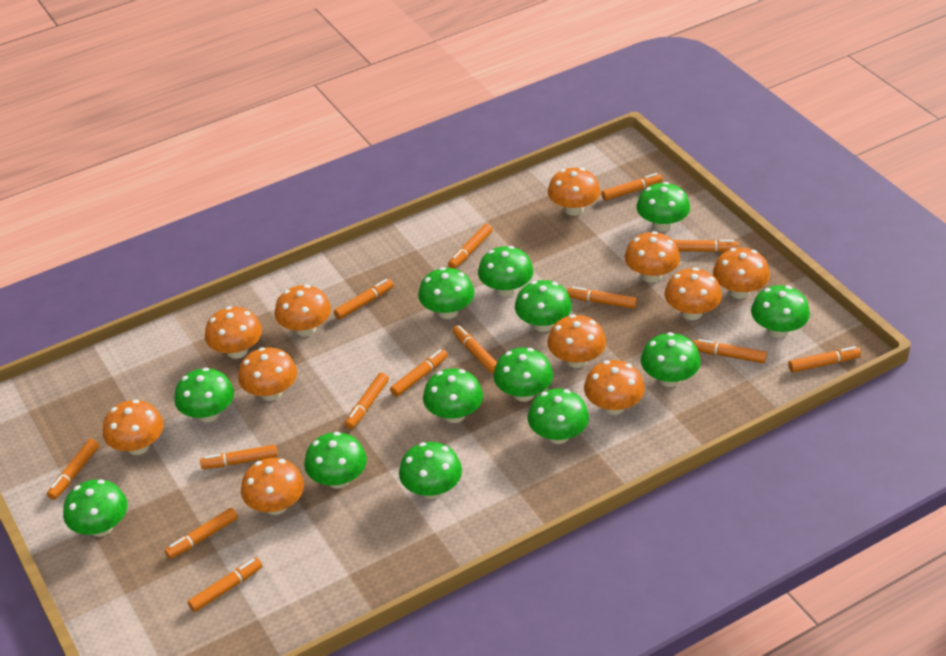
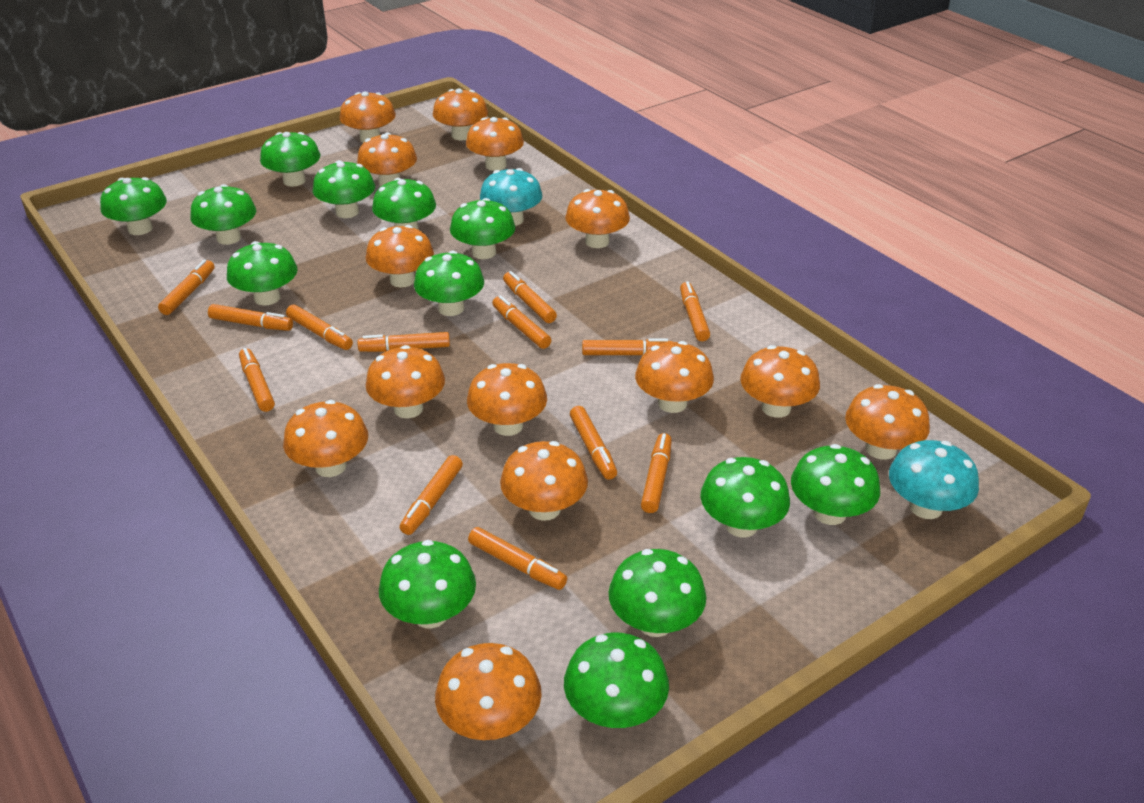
orange marker: [47,439,99,500] [165,508,238,559] [188,558,262,612] [200,445,278,469] [334,279,394,319] [345,372,389,429] [390,349,448,397] [448,224,492,269] [453,325,497,374] [567,286,637,309] [601,173,663,201] [673,240,738,252] [694,339,767,363] [789,346,861,373] = 14 -> [158,260,215,315] [208,304,293,331] [239,348,275,412] [286,304,353,350] [357,332,450,352] [399,455,463,535] [468,527,567,590] [492,295,551,349] [503,271,557,323] [570,406,617,480] [582,339,673,355] [641,433,672,513] [680,282,710,341] = 13
orange mushroom: [103,399,164,455] [205,306,262,359] [238,347,297,401] [241,458,304,515] [275,285,331,337] [547,314,606,368] [548,168,600,216] [584,360,645,415] [625,231,680,283] [665,268,722,320] [713,248,770,299] = 11 -> [283,400,368,477] [340,91,396,143] [357,133,417,187] [366,225,434,287] [366,345,445,418] [433,88,488,140] [435,643,542,740] [466,117,524,171] [467,363,547,436] [500,441,588,521] [565,189,630,248] [635,341,714,413] [740,345,820,418] [845,384,930,460] = 14
turquoise mushroom: none = 0 -> [480,168,543,226] [889,440,979,519] = 2

